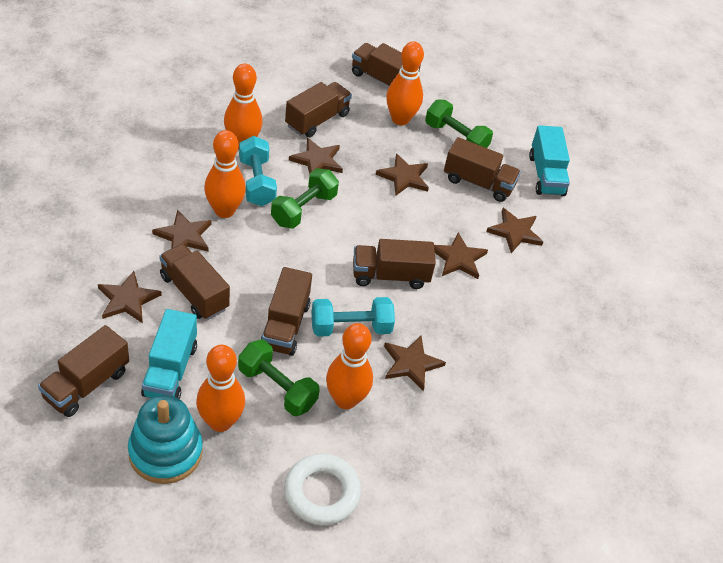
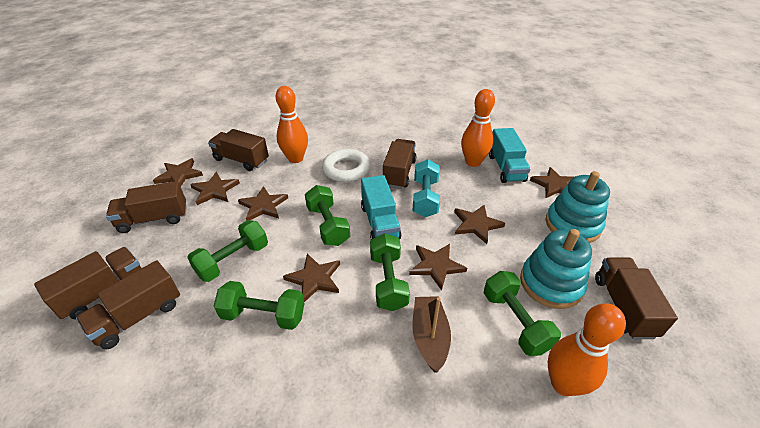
brown boat: none = 0 -> [412,296,451,372] = 1
brown truck: [38,325,129,417] [159,244,230,320] [260,267,312,356] [285,82,352,137] [352,43,421,86] [353,239,436,289] [444,137,521,202] = 7 -> [34,247,141,319] [76,260,180,349] [106,181,187,233] [208,129,269,171] [383,139,416,189] [595,258,678,339] = 6
green dumbbell: [238,339,320,416] [271,168,339,229] [425,100,493,148] = 3 -> [187,220,268,282] [214,281,305,330] [305,185,350,246] [370,233,410,311] [484,271,561,356] = 5
orange bowling pin: [196,345,245,432] [204,130,246,218] [224,64,263,150] [326,323,373,409] [386,41,424,125] = 5 -> [276,86,308,163] [461,89,495,167] [548,303,626,396] = 3
turquoise dumbbell: [239,136,277,206] [312,297,395,336] = 2 -> [412,159,440,217] = 1
turquoise stacking toy: [128,395,203,484] = 1 -> [520,229,592,309] [546,171,610,243] = 2

